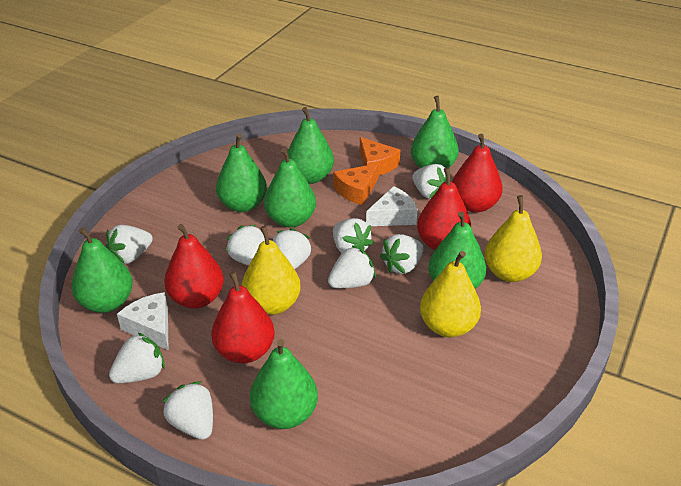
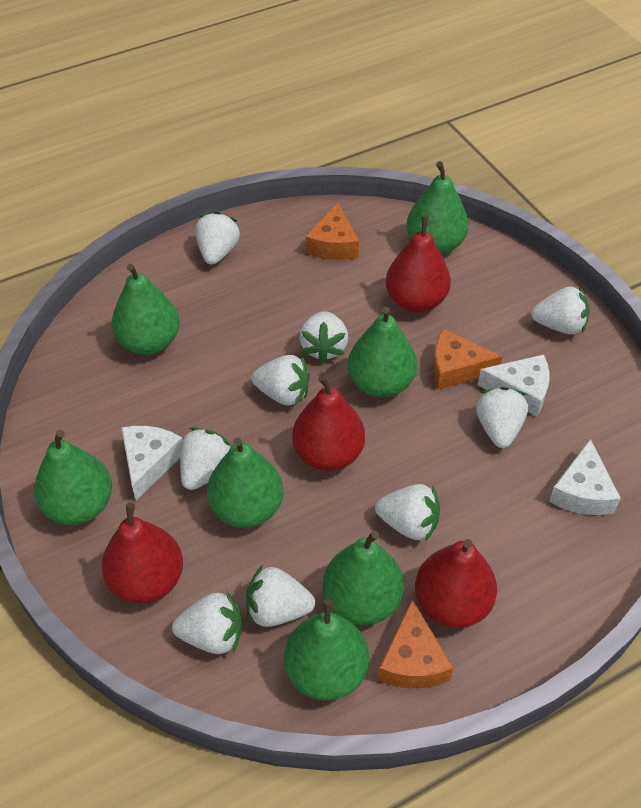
orange cheese: [333,163,379,205] [360,137,400,176] = 2 -> [305,202,359,260] [378,599,453,688] [433,329,503,390] = 3
white cheese: [117,292,168,350] [366,186,418,226] = 2 -> [121,426,183,500] [478,355,550,417] [549,439,621,515] = 3
yellow pear: [242,226,301,315] [420,251,481,337] [484,195,542,282] = 3 -> none = 0

